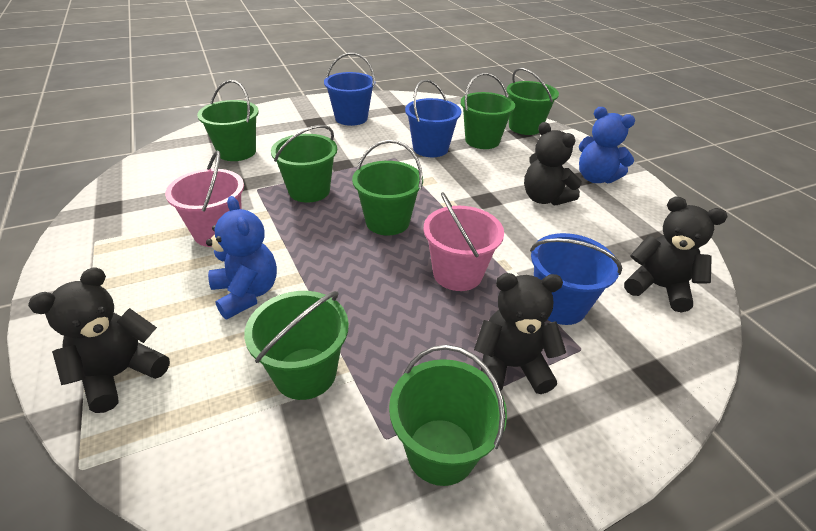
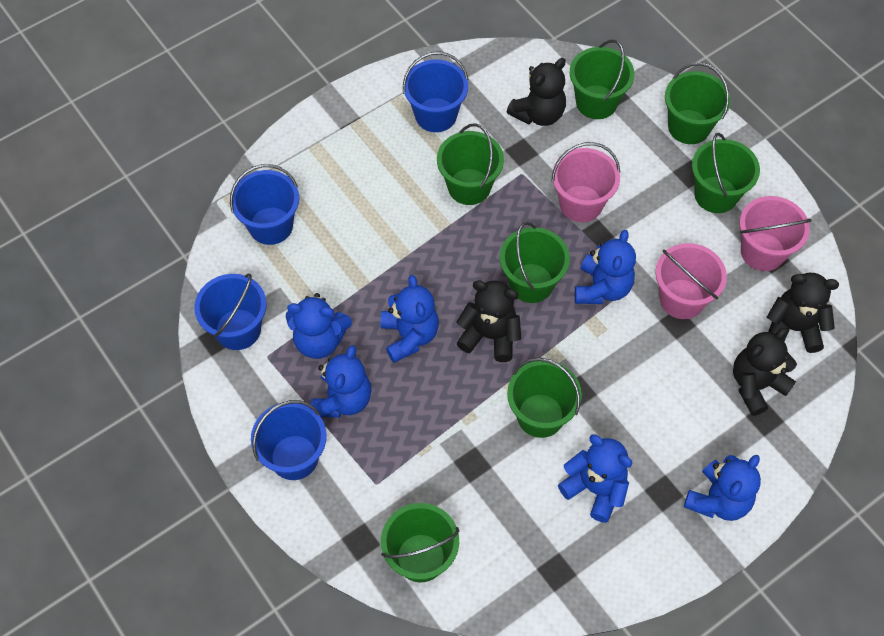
blue bucket: [324,53,375,126] [405,79,461,157] [530,233,622,325] = 3 -> [194,273,267,350] [230,164,299,245] [251,400,327,480] [403,51,469,132] = 4
blue teddy bear: [206,196,277,319] [579,107,635,183] = 2 -> [286,293,352,359] [311,345,372,418] [381,275,439,363] [558,435,632,523] [575,230,636,304] [684,455,761,521] = 6
pink bucket: [165,150,244,247] [423,192,504,291] = 2 -> [551,142,620,222] [655,243,727,319] [740,196,812,271] = 3

